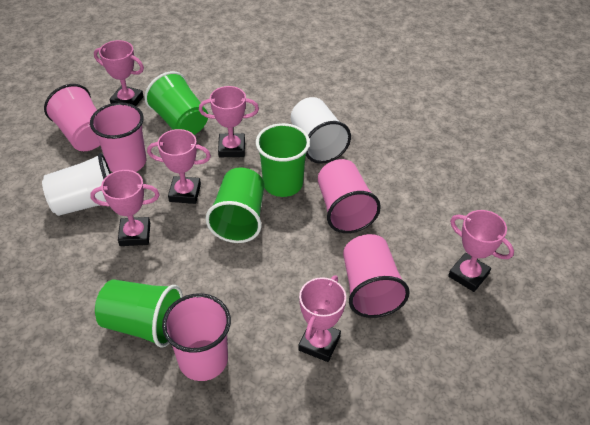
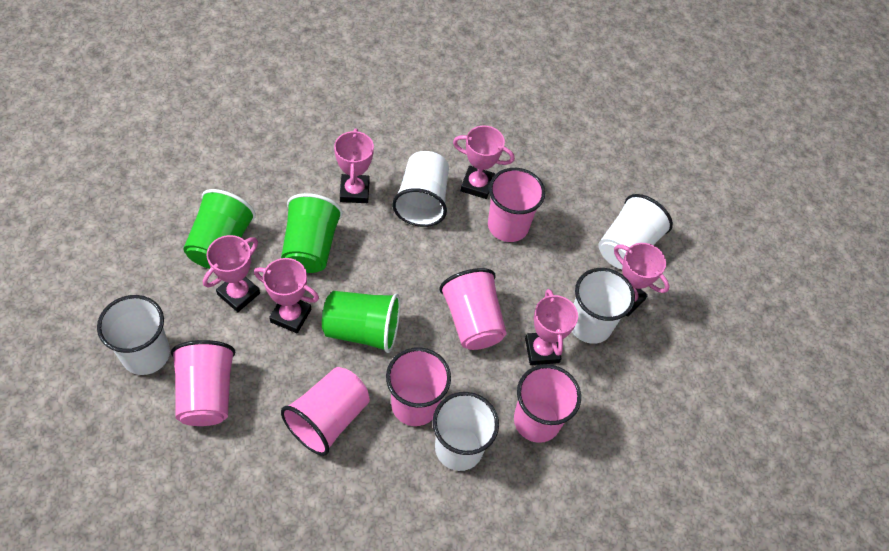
green cup: [95,280,183,348] [144,71,208,135] [206,167,264,243] [256,123,310,197] = 4 -> [183,189,256,269] [281,193,343,273] [322,291,400,353] = 3
pink cup: [44,84,100,151] [90,102,146,172] [162,293,231,381] [318,159,381,233] [343,234,410,318] = 5 -> [171,340,235,426] [281,367,370,456] [386,347,451,426] [439,268,507,350] [488,168,545,242] [514,364,581,443] = 6
white cup: [42,153,111,216] [291,97,351,164] = 2 -> [97,295,170,375] [392,151,449,227] [433,392,499,471] [572,268,635,344] [598,194,673,269] = 5

